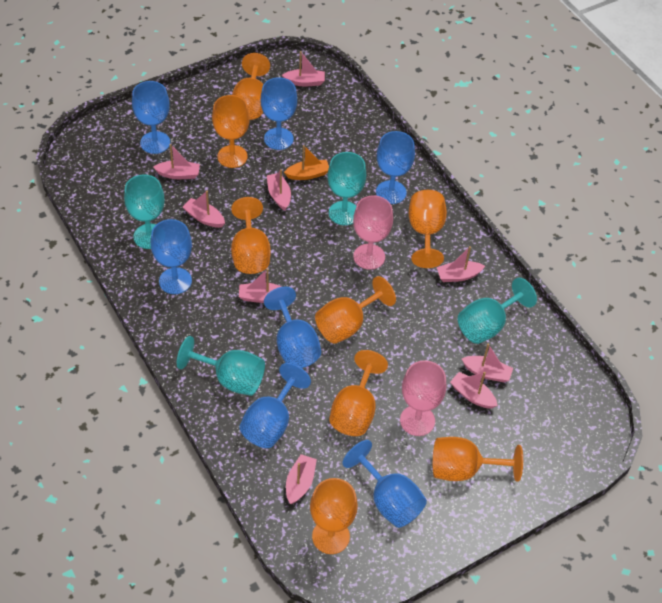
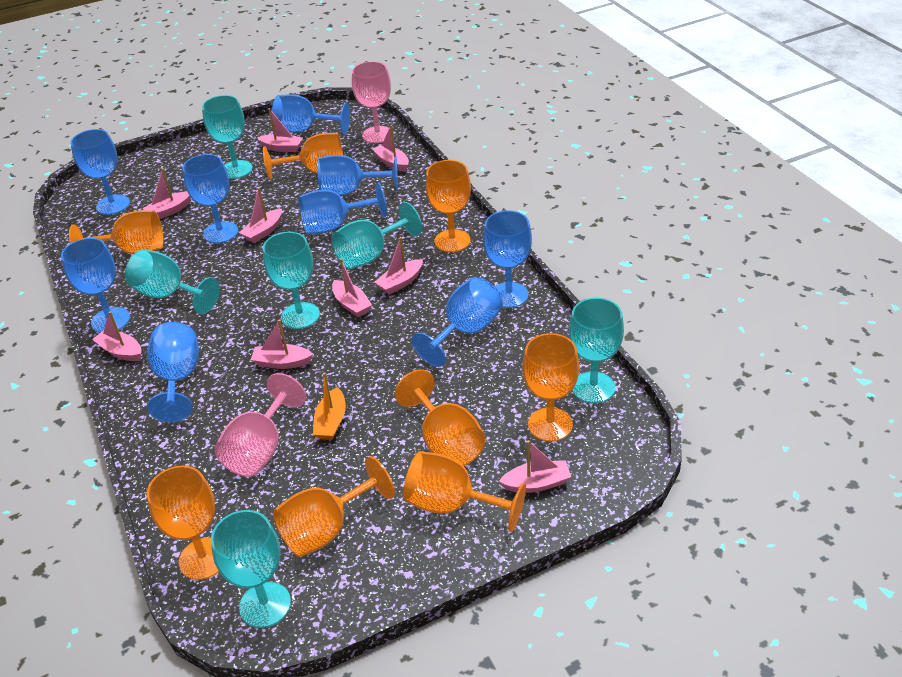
blue goblet: [132,81,170,154] [151,219,192,294] [239,363,311,448] [261,77,297,150] [264,287,321,368] [343,440,427,528] [376,131,415,204] = 7 -> [61,238,130,333] [70,129,130,215] [147,322,199,422] [182,154,238,243] [272,94,350,135] [299,182,387,234] [317,155,398,196] [412,277,503,367] [483,210,532,308] = 9
turquoise goblet: [124,175,165,249] [177,336,265,396] [328,152,366,225] [458,278,537,344] = 4 -> [125,249,220,314] [202,95,252,179] [211,510,291,628] [263,232,320,329] [332,202,422,269] [569,298,624,403] = 6

